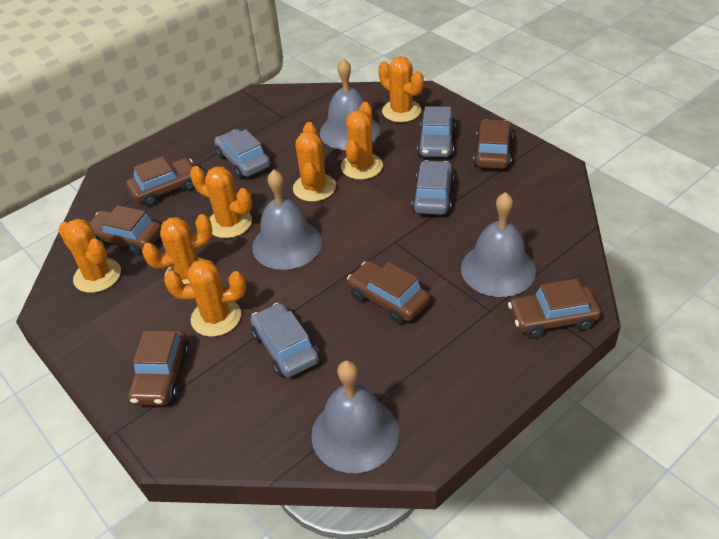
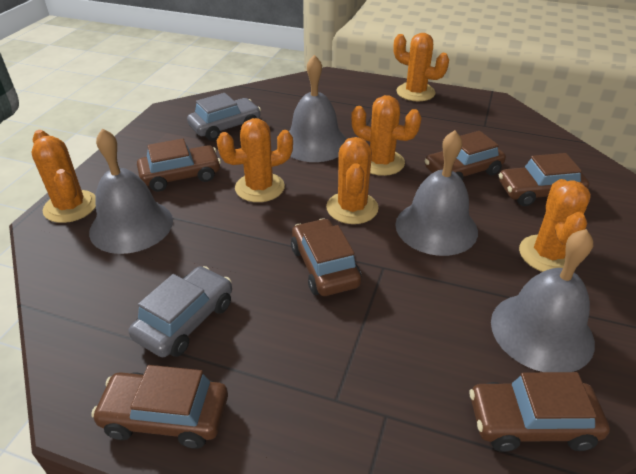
grey car: [214,129,270,179] [250,303,319,378] [412,160,454,215] [417,106,456,157] = 4 -> [129,266,232,357] [187,93,261,140] = 2
orange cactus: [58,219,121,293] [142,214,212,284] [164,259,246,337] [190,166,252,238] [293,122,336,202] [341,102,383,180] [378,56,424,122] = 7 -> [31,130,96,223] [217,118,293,202] [326,137,379,224] [351,95,421,176] [394,33,449,101] [519,179,591,272] = 6

